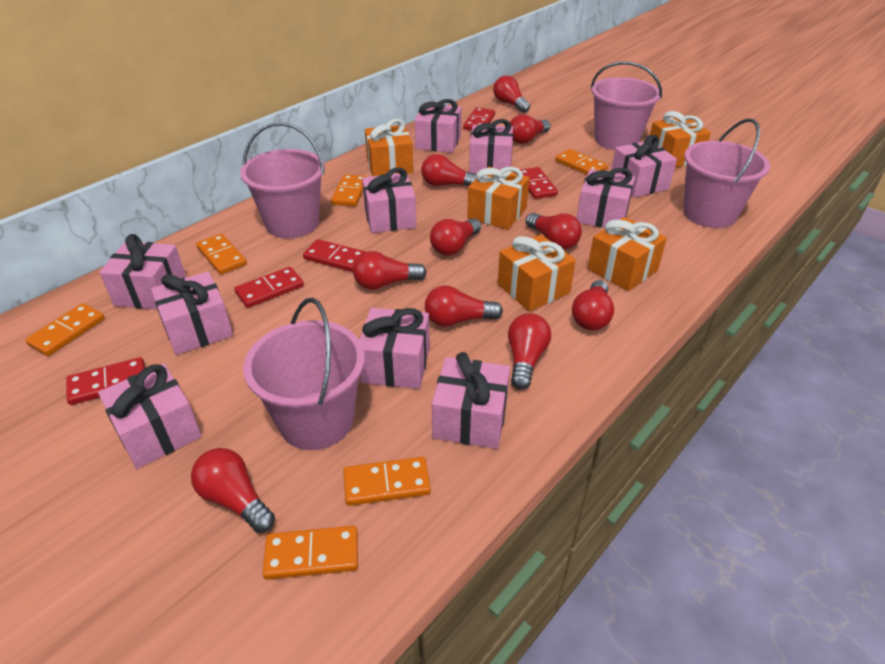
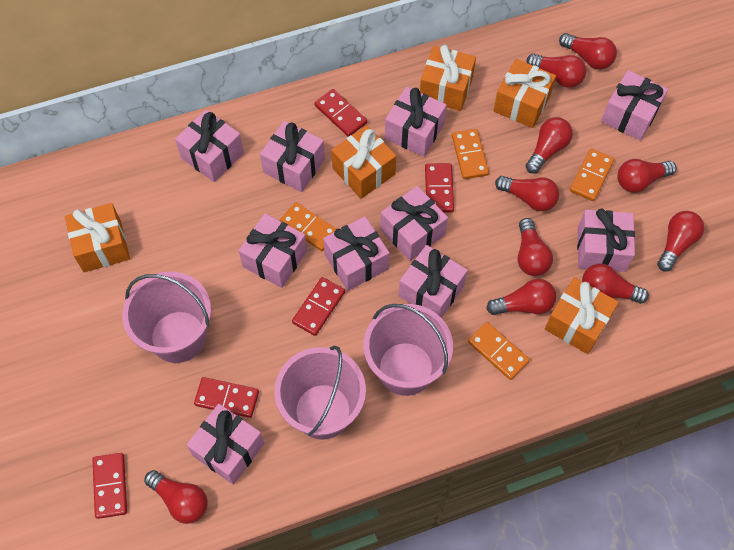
orange domino: [25,303,105,356] [196,234,247,274] [263,526,358,580] [331,174,367,206] [344,457,431,506] [555,149,608,174] = 6 -> [280,202,336,251] [452,129,489,179] [468,322,530,380] [570,148,614,201] = 4
pink bucket: [240,122,325,238] [243,298,365,450] [591,61,662,150] [683,118,770,228] = 4 -> [122,272,211,363] [274,346,366,440] [364,304,453,396] = 3

